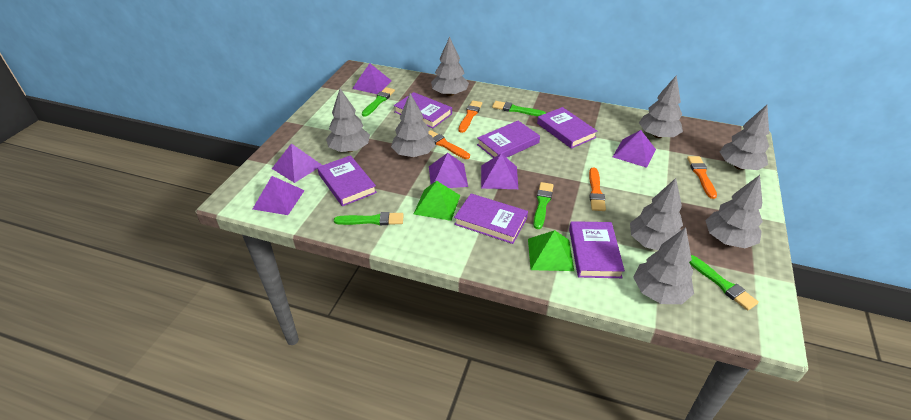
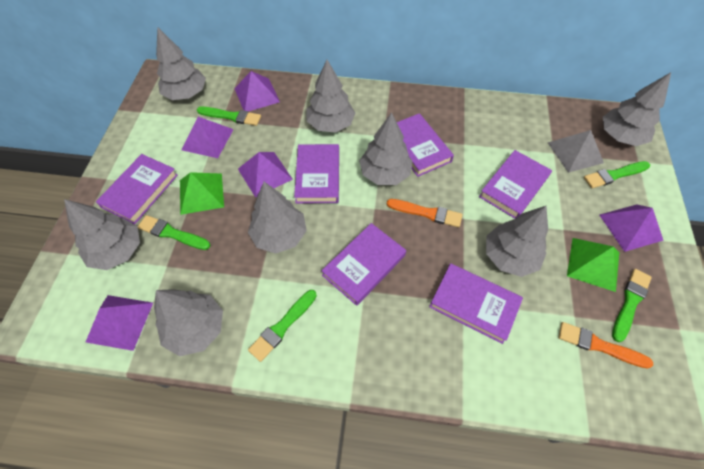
grey pyramid: none = 0 -> [548,130,604,173] = 1
orange brush: [428,130,470,159] [459,100,482,133] [589,167,606,211] [687,156,717,199] = 4 -> [387,199,462,227] [558,322,653,368] = 2
purple pyramid: [253,176,305,215] [272,143,322,183] [352,63,392,94] [429,153,468,188] [481,154,518,189] [613,130,656,168] = 6 -> [86,295,153,351] [182,117,234,158] [234,71,280,112] [238,152,293,197] [600,204,664,252] = 5

